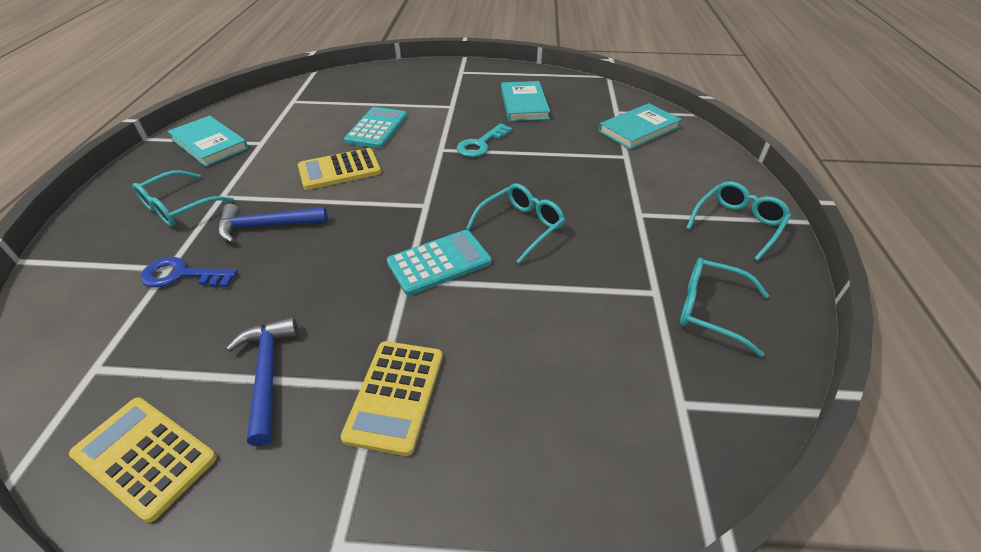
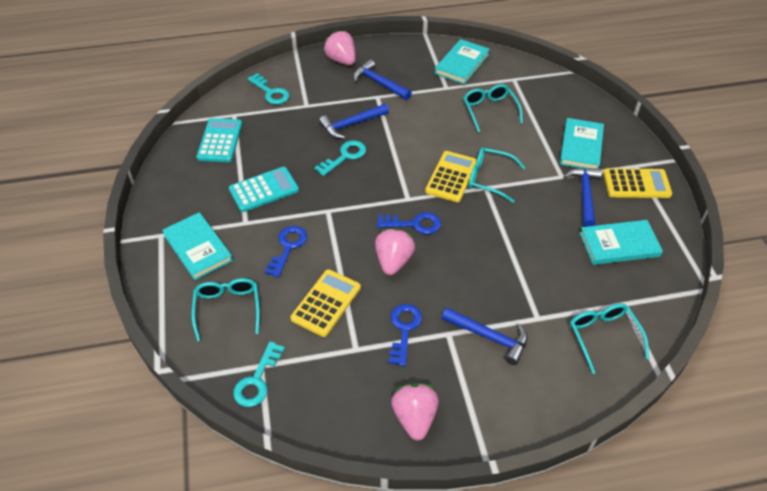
blue hammer: [218,204,328,243] [226,317,298,446] = 2 -> [319,104,389,139] [353,59,412,100] [441,307,527,365] [564,168,602,227] = 4
blue key: [141,257,238,288] = 1 -> [265,226,307,278] [377,212,441,234] [389,304,422,366] = 3
pink strawberry: none = 0 -> [323,30,356,65] [375,228,415,275] [391,383,439,441] = 3
turquoise book: [168,115,249,167] [501,81,550,121] [599,103,681,149] = 3 -> [162,212,233,280] [434,39,490,84] [560,118,604,169] [580,220,663,265] = 4
turquoise key: [457,123,512,157] = 1 -> [233,342,285,407] [248,73,290,105] [314,140,366,176] = 3

